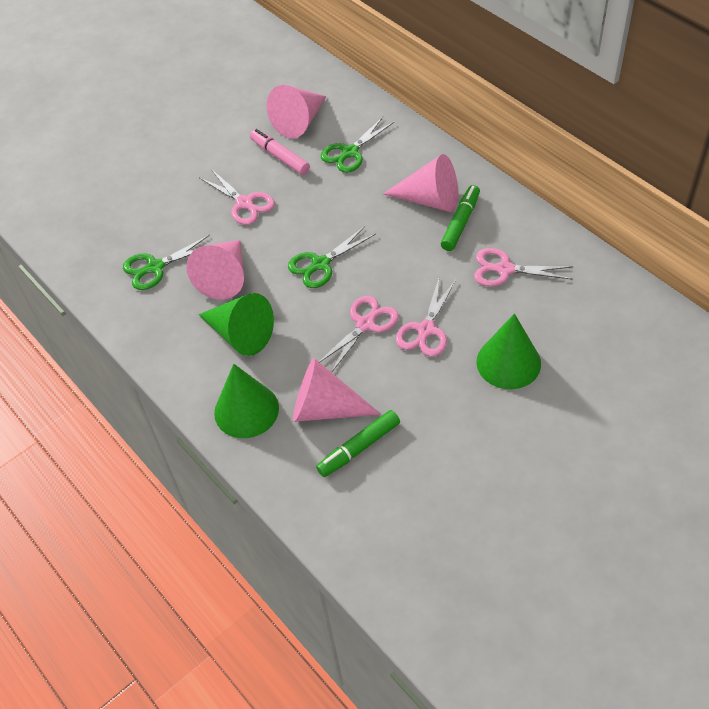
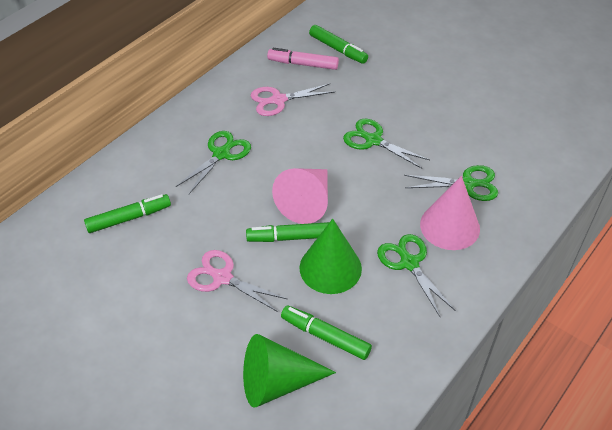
green cone: [199,293,274,356] [214,364,279,438] [476,313,541,389] = 3 -> [243,334,336,407] [299,219,362,294] = 2
green marker: [316,410,400,477] [441,185,480,251] = 2 -> [84,194,171,233] [246,222,329,242] [281,305,372,360] [309,25,368,64] = 4
green scissors: [123,235,210,290] [288,226,376,288] [321,117,395,173] = 3 -> [176,131,251,194] [343,119,430,169] [377,234,456,317] [404,165,498,201] = 4
pink cone: [186,240,244,300] [267,85,327,138] [293,358,381,422] [383,154,458,212] = 4 -> [272,168,328,224] [420,176,480,250] = 2
pink scissors: [200,169,275,225] [319,296,399,372] [396,279,456,357] [474,248,573,287] = 4 -> [187,250,287,312] [251,83,334,116] = 2

